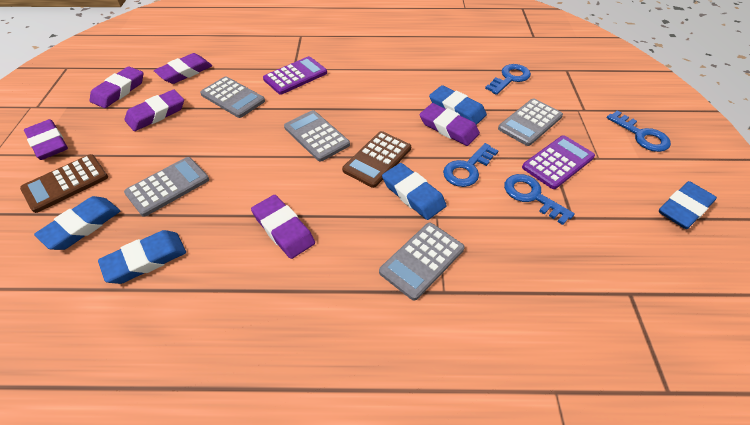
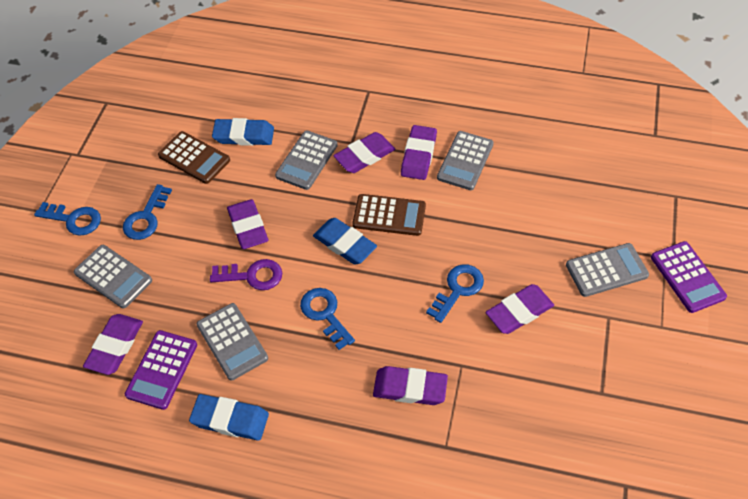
blue eraser: [34,196,121,250] [98,230,186,284] [382,163,446,220] [429,85,487,125] [659,181,717,229] = 5 -> [189,394,269,441] [212,118,274,146] [313,218,377,265] = 3
purple key: none = 0 -> [210,259,282,290] = 1

